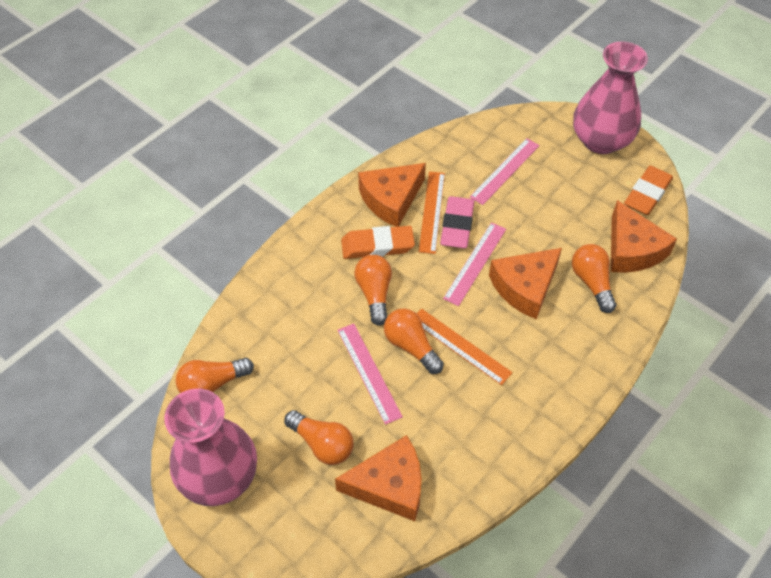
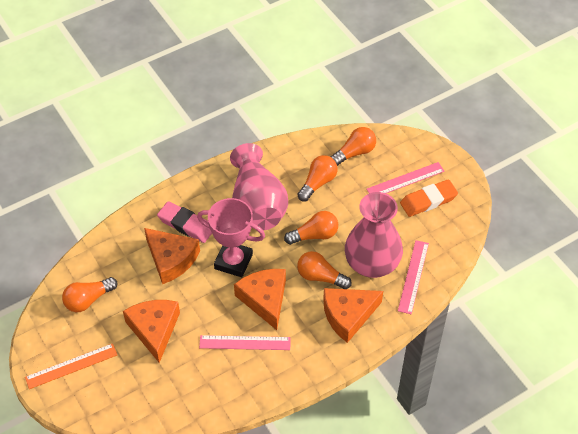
orange eraser: [341,226,415,259] [624,166,673,215] = 2 -> [400,179,458,217] = 1
orange ruler: [416,309,513,385] [419,171,445,254] = 2 -> [25,343,117,389] = 1
pink trophy: none = 0 -> [197,198,265,277] = 1

